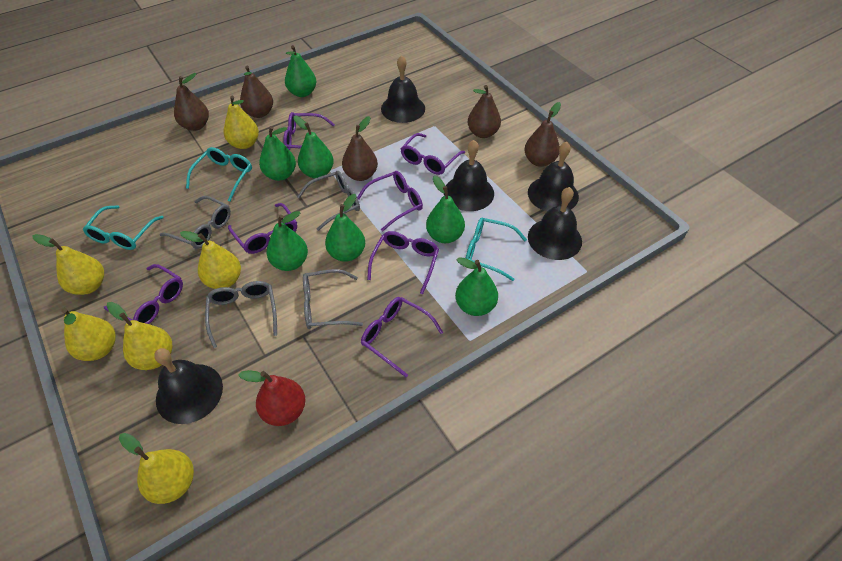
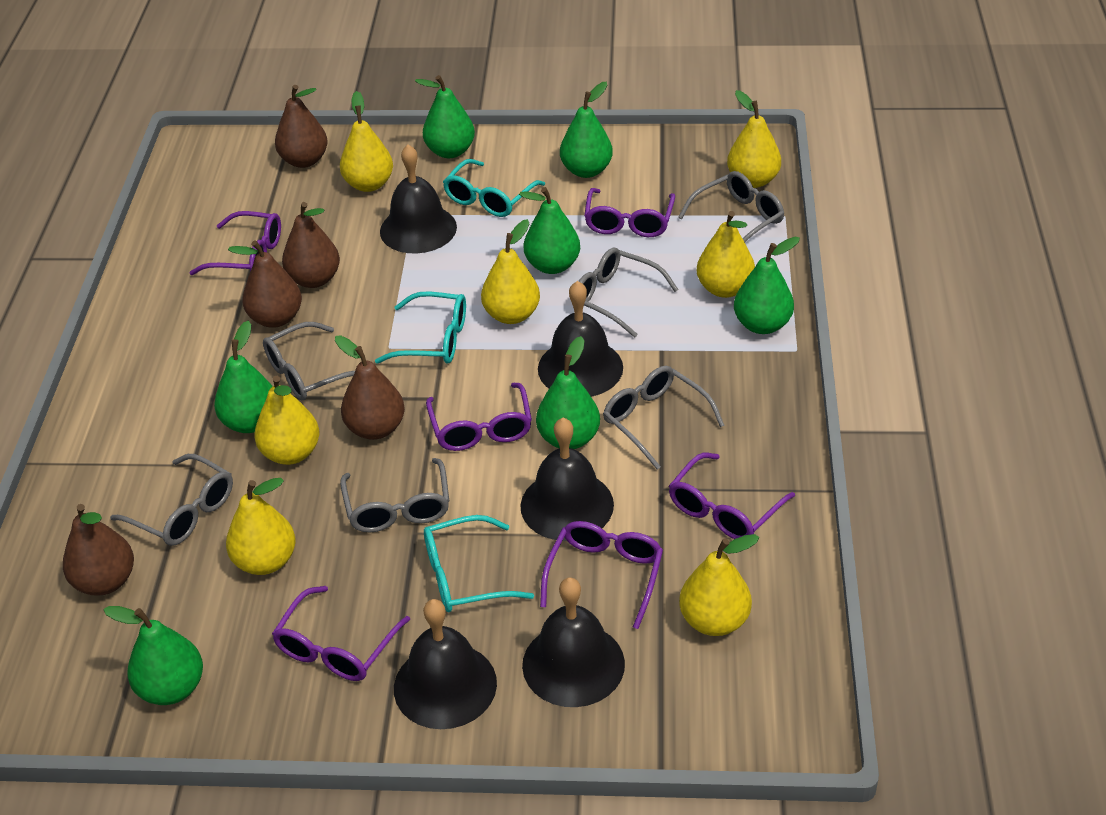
grey glasses: [160,196,231,249] [205,281,277,348] [297,171,360,231] [303,269,363,329] = 4 -> [110,454,233,546] [263,322,355,400] [340,458,449,533] [579,248,679,338] [603,366,725,470] [678,171,784,242] = 6
purple glasses: [104,264,183,324] [228,203,297,254] [283,112,335,150] [357,171,423,231] [361,297,443,377] [367,231,439,294] [401,133,465,175] = 7 -> [189,211,281,275] [272,586,410,681] [426,383,532,451] [540,521,663,629] [584,188,675,237] [669,453,795,539] = 6
red pear: [238,370,306,426] = 1 -> none = 0
yellow pear: [32,234,104,295] [61,308,116,361] [106,302,172,370] [119,433,194,504] [180,231,241,289] [224,96,259,149] = 6 -> [226,478,296,575] [254,376,319,465] [340,91,393,192] [481,219,540,324] [679,534,760,636] [697,211,755,298] [727,90,781,188] = 7

